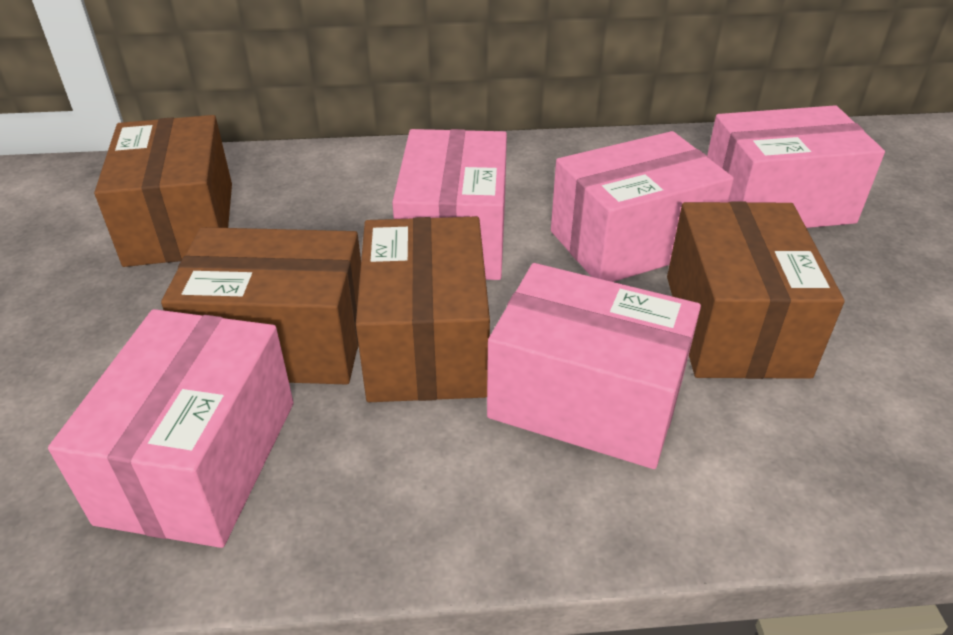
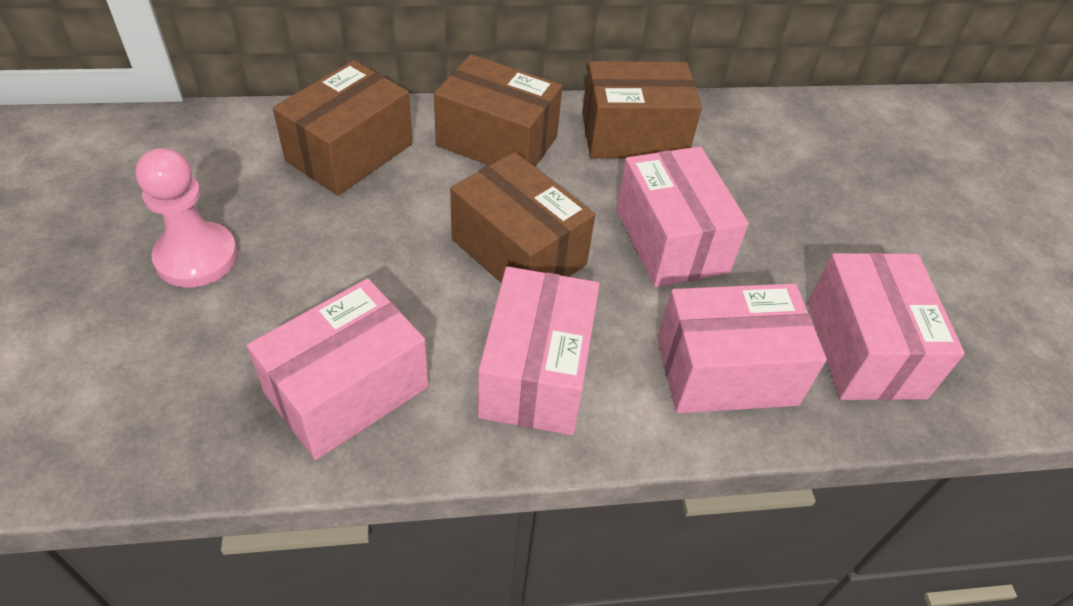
pink pawn: none = 0 -> [136,148,238,288] = 1

